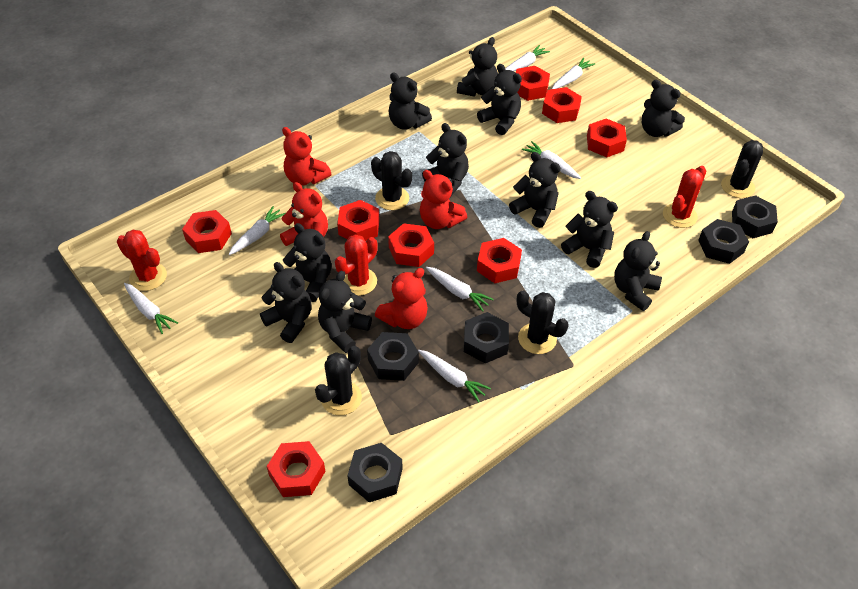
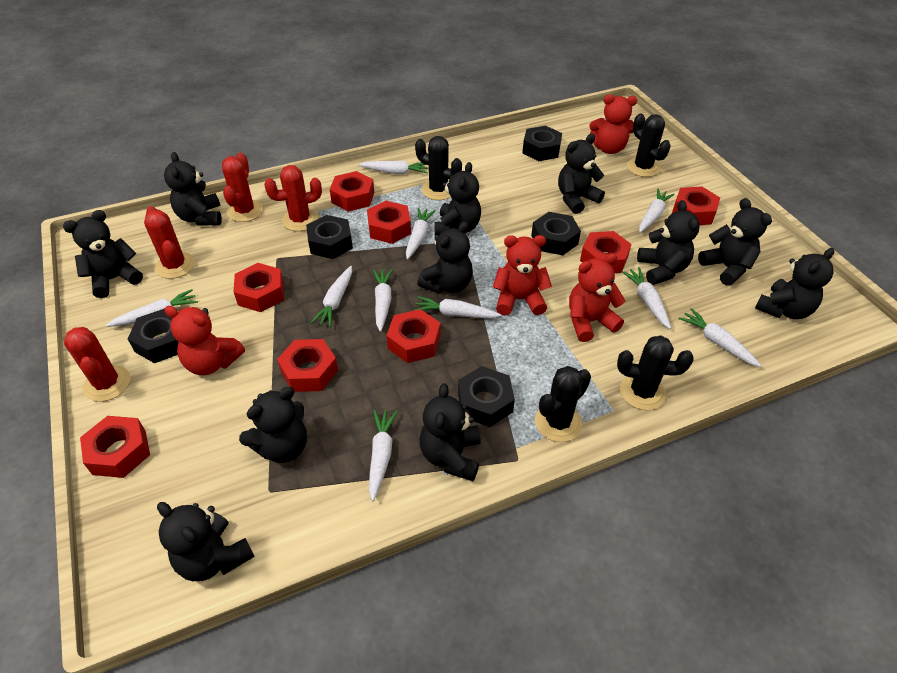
red cactus: [117,230,167,291] [335,235,378,296] [663,166,706,228] = 3 -> [64,327,130,402] [144,206,195,279] [222,153,263,222] [264,165,322,231] = 4
white carrot: [124,283,178,334] [229,206,285,255] [418,350,491,402] [426,267,494,311] [505,45,550,71] [522,141,581,179] [552,58,595,89] = 7 -> [106,289,198,327] [311,266,352,327] [359,161,428,174] [369,410,398,501] [373,269,393,332] [406,208,436,260] [415,296,501,318] [622,267,671,329] [639,189,675,233] [679,308,761,367] = 10

